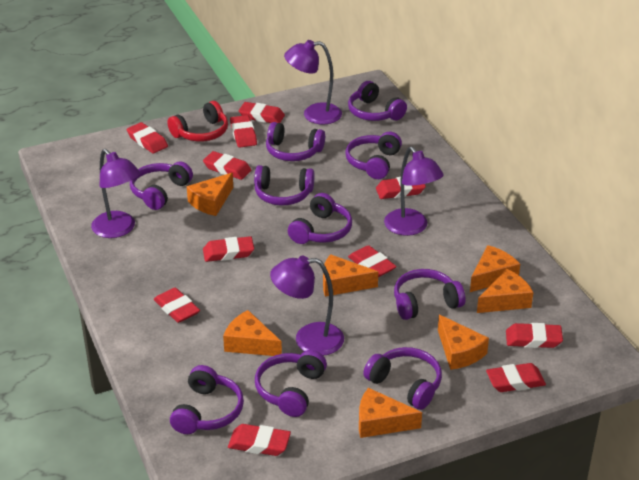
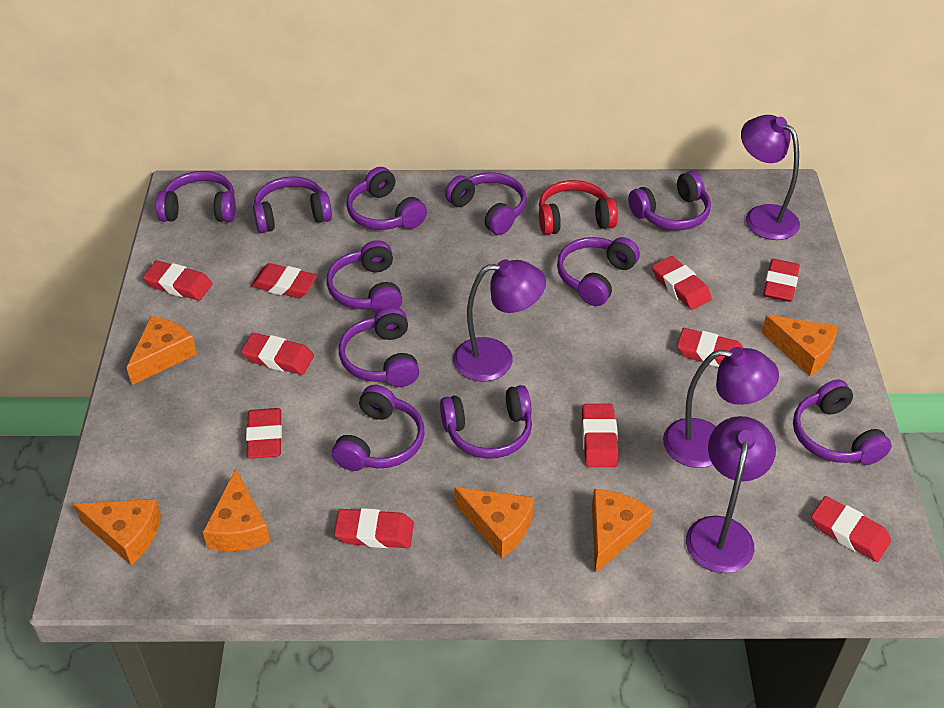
orange cheese: [187,173,233,216] [223,310,282,356] [323,254,378,297] [359,388,422,438] [438,315,489,370] [470,245,520,292] [477,269,534,313] = 7 -> [74,499,161,565] [126,316,197,385] [203,469,270,551] [454,487,534,558] [592,489,653,573] [762,315,838,376] = 6
purple headphones: [130,161,193,210] [170,365,244,434] [254,165,315,205] [255,350,327,417] [266,122,325,161] [288,193,352,244] [345,132,402,179] [348,81,407,121] [363,347,442,410] [394,269,465,320] = 10 -> [156,171,236,222] [253,176,332,233] [327,240,402,313] [332,385,424,471] [339,307,419,387] [346,167,427,230] [440,385,532,459] [445,172,527,235] [557,237,640,306] [628,171,711,230] [793,379,892,465] = 11
red eraser: [127,122,168,154] [154,288,200,323] [203,151,251,180] [203,236,254,262] [228,424,291,456] [230,115,257,147] [239,102,285,123] [348,245,397,277] [376,177,426,199] [486,363,546,392] [506,323,563,348] = 11 -> [143,261,213,301] [241,333,314,375] [246,408,282,459] [251,263,318,298] [334,508,414,548] [582,404,619,467] [652,256,712,310] [677,328,743,367] [763,259,800,302] [811,496,891,562] = 10

